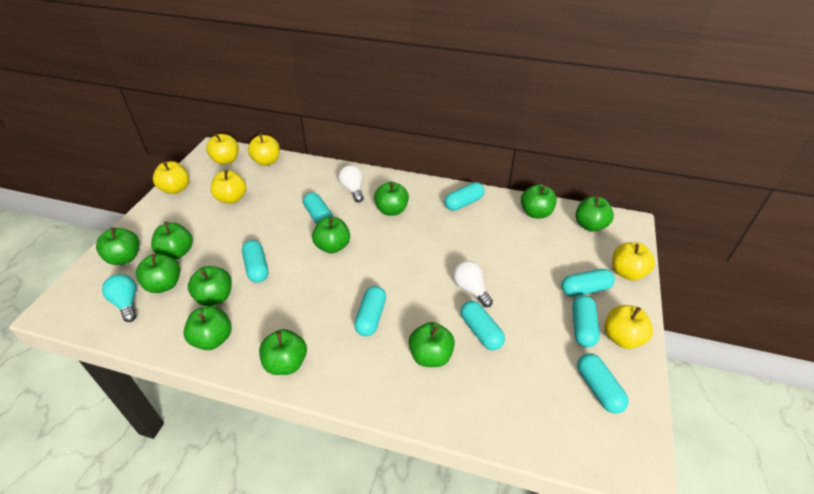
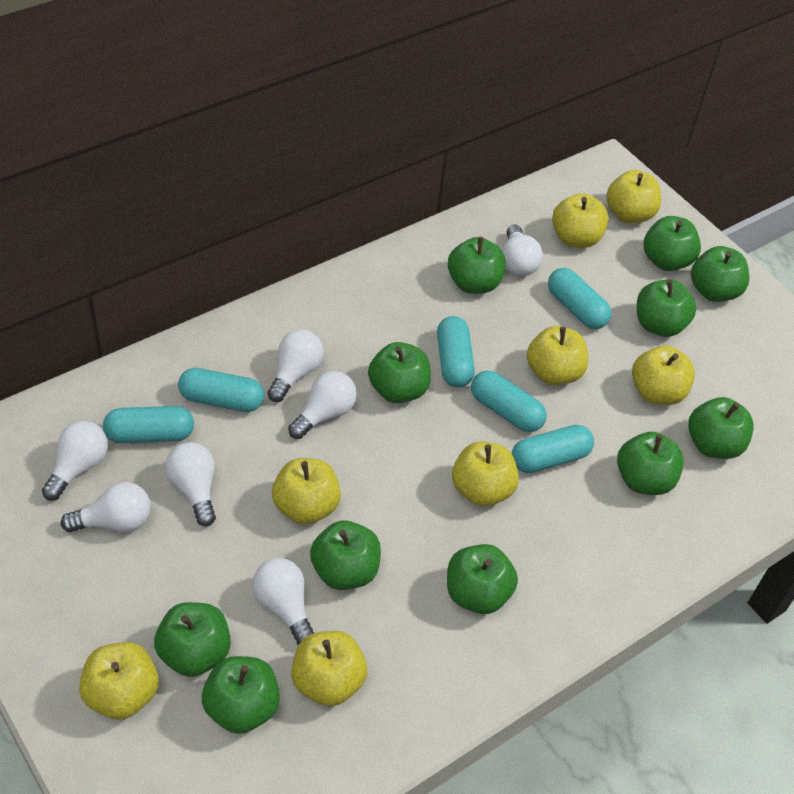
turquoise capsule: [242,240,268,283] [303,192,333,224] [354,286,386,336] [444,182,484,211] [461,301,505,350] [561,269,615,297] [572,295,600,347] [577,353,629,414] = 8 -> [103,406,194,443] [178,368,264,412] [437,316,475,387] [471,370,547,432] [512,425,594,473] [548,268,611,329] = 6
turquoise light bulb: [102,274,137,322] = 1 -> none = 0
white light bulb: [339,165,364,202] [453,261,493,307] = 2 -> [42,421,108,501] [61,482,151,532] [165,442,216,526] [252,558,314,645] [267,329,324,402] [288,371,357,439] [502,225,543,276] = 7
yellow apple: [153,161,189,194] [206,133,239,165] [211,170,246,204] [248,133,280,166] [604,305,653,349] [612,242,655,281] = 6 -> [79,642,159,720] [272,458,341,524] [291,631,367,706] [452,442,519,506] [527,326,588,385] [552,193,609,248] [606,170,661,223] [632,345,695,405] = 8

